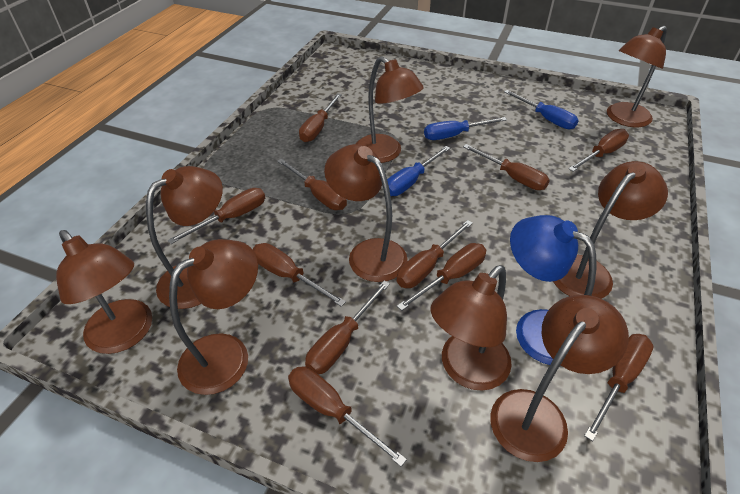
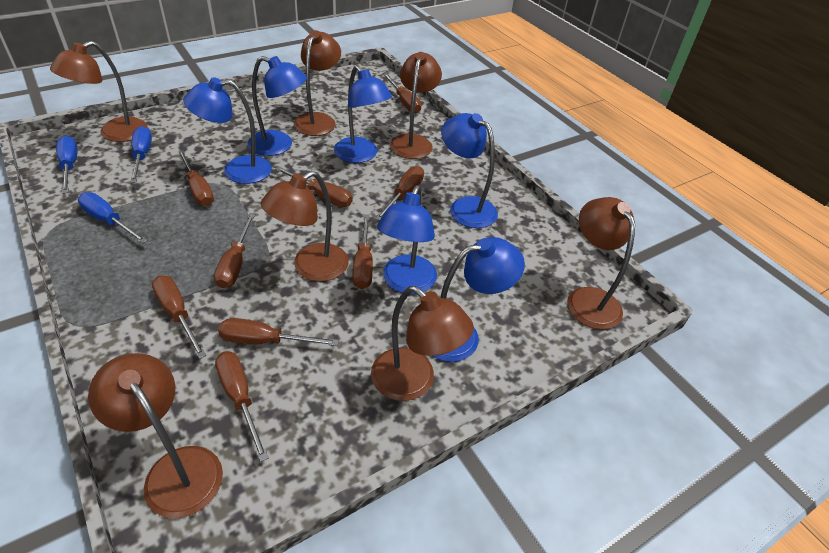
blue lamp: [510,215,597,366] = 1 -> [183,77,272,184] [247,56,307,156] [334,65,392,163] [377,185,437,294] [433,237,525,362] [441,113,498,228] = 6
brown lamp: [56,230,152,354] [146,166,223,309] [169,239,258,395] [324,144,408,282] [356,56,424,163] [430,265,512,391] [490,295,629,462] [553,161,668,299] [607,26,667,127] = 9 -> [50,41,148,142] [88,353,223,518] [260,171,349,281] [294,30,341,136] [371,286,474,401] [390,52,442,159] [567,197,635,329] = 7
brown screwdriver: [168,188,265,244] [252,243,346,307] [277,158,347,210] [288,366,407,467] [299,93,342,142] [305,281,390,374] [397,220,473,288] [397,243,486,311] [463,144,550,190] [568,129,629,171] [584,334,653,441] = 11 -> [152,276,206,359] [178,150,214,206] [214,213,255,288] [215,351,269,462] [218,318,339,346] [275,166,352,207] [352,214,373,289] [375,166,424,221] [383,74,421,113] = 9

